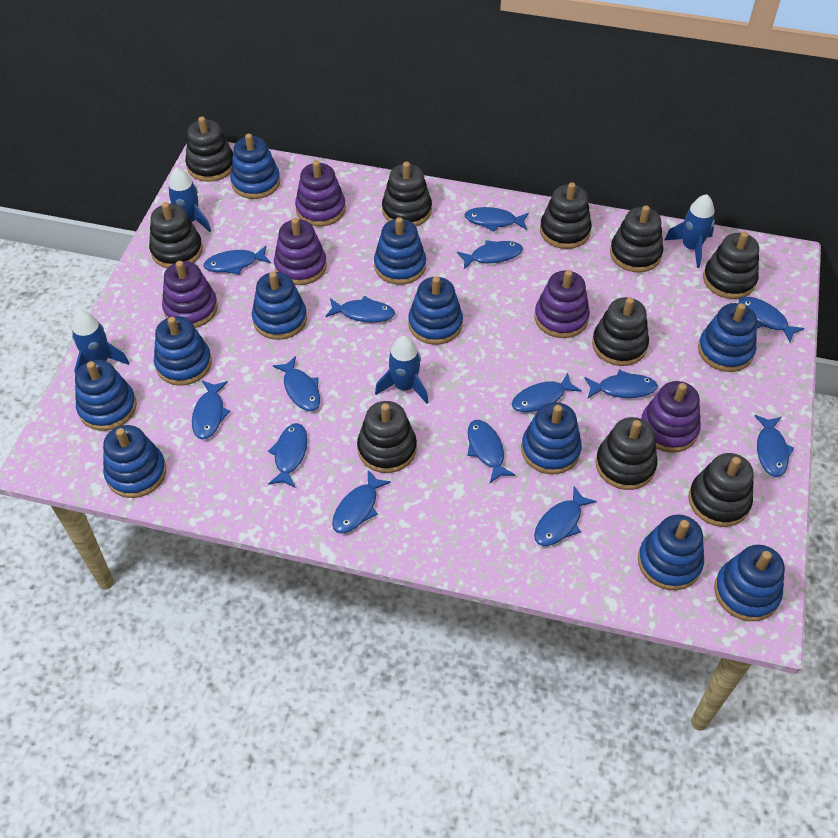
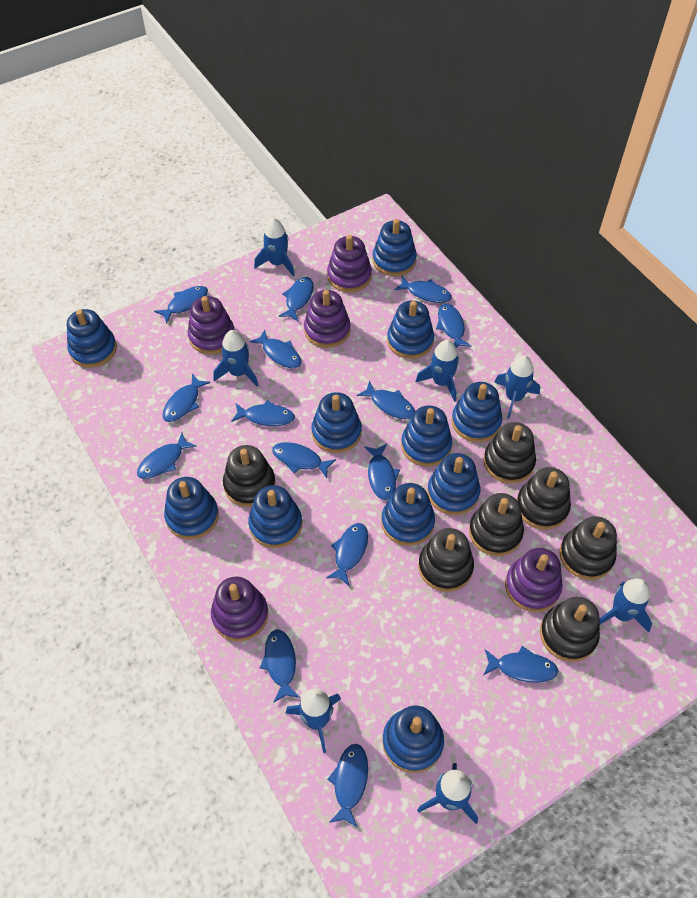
black stacking toy: [149,202,203,268] [185,117,233,182] [357,401,417,473] [382,162,432,226] [540,182,592,249] [592,297,649,366] [595,417,657,490] [610,205,663,272] [689,453,754,527] [703,232,759,299] = 10 -> [223,445,276,507] [418,528,474,592] [469,493,524,556] [483,422,536,484] [517,467,571,530] [540,597,600,662] [559,516,617,580] = 7
blue fish: [192,380,230,440] [203,246,271,275] [268,423,308,488] [273,356,320,411] [325,296,395,323] [332,470,391,533] [457,240,523,269] [464,207,529,232] [468,420,515,483] [512,373,582,412] [534,486,597,546] [584,370,658,399] [738,297,805,342] [754,415,794,477] = 14 -> [137,433,197,479] [154,286,208,324] [163,374,210,422] [231,400,295,426] [249,329,301,368] [260,629,300,703] [272,442,336,478] [278,277,314,321] [326,523,368,586] [327,744,368,828] [357,381,415,419] [364,444,400,500] [394,276,452,303] [436,304,472,348] [483,646,558,683] = 15
blue rocket: [72,311,129,375] [169,167,211,232] [375,336,429,404] [664,194,715,268] = 4 -> [213,330,259,387] [254,218,295,276] [286,688,341,753] [415,340,459,402] [417,763,478,824] [494,355,540,419] [599,578,652,632] = 7

